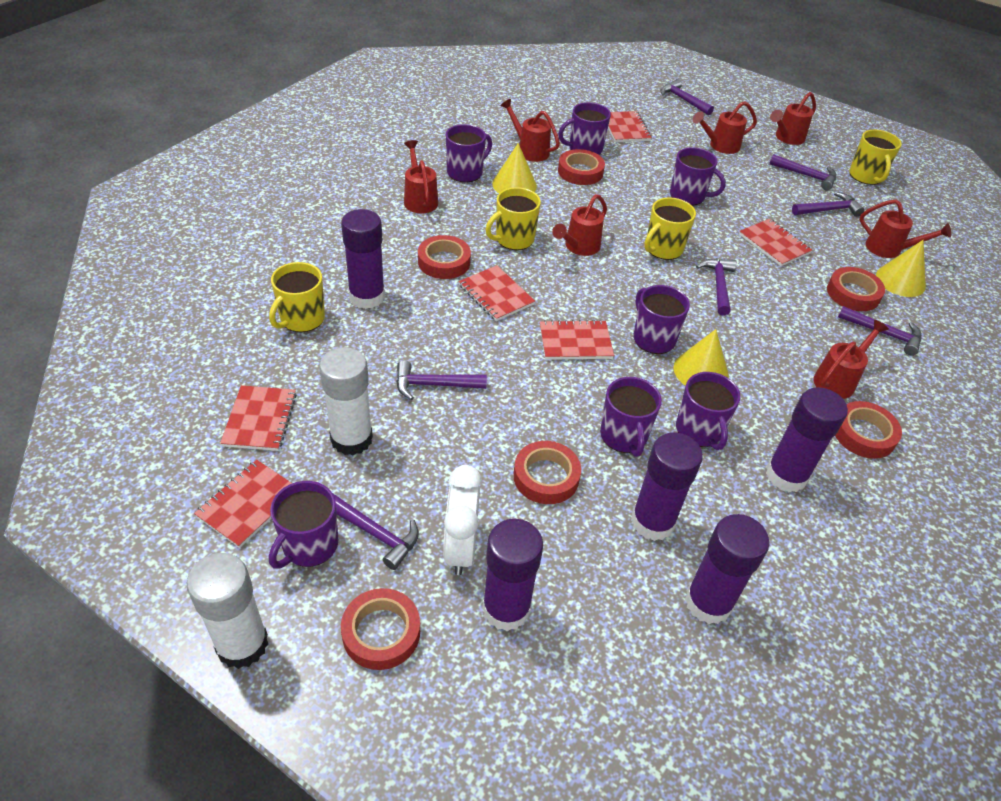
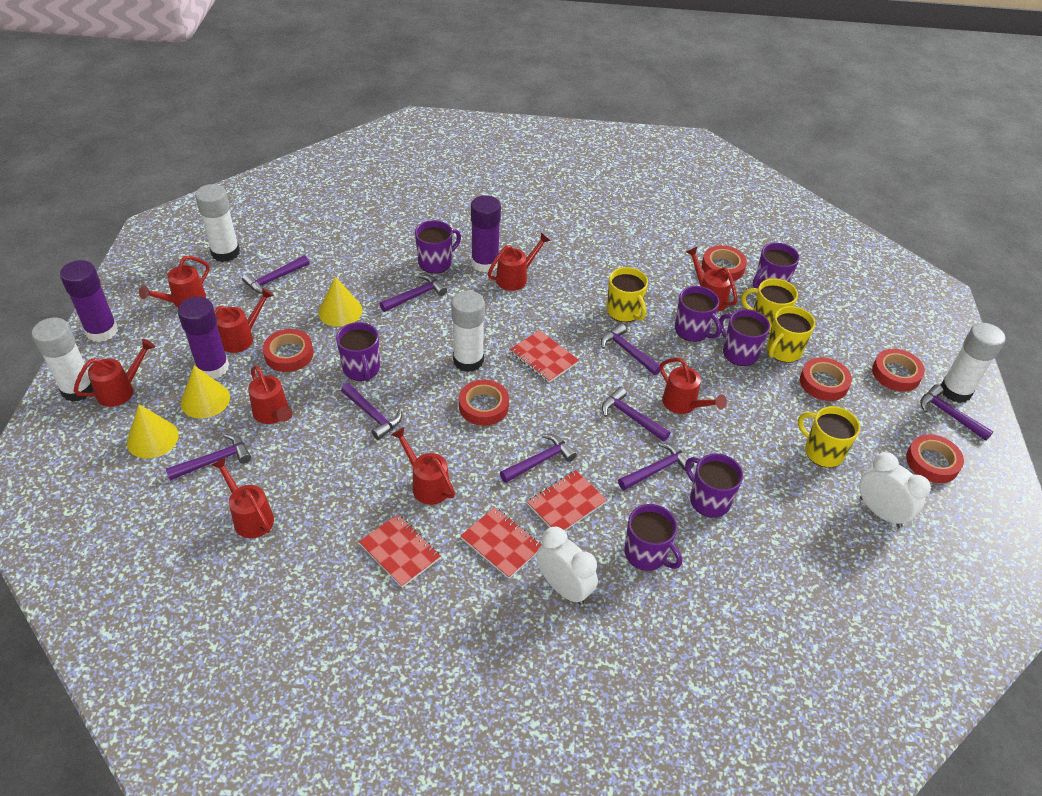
purple glue stick: [341,209,385,309] [482,519,543,631] [631,432,703,541] [685,514,769,624] [766,387,848,492] = 5 -> [60,260,118,342] [178,297,229,379] [471,195,501,273] = 3
purple hammer: [333,494,419,570] [396,360,487,400] [660,79,714,115] [696,258,737,316] [769,154,836,190] [792,192,864,217] [838,306,921,356] = 7 -> [166,434,251,481] [242,255,310,294] [341,383,402,440] [380,275,447,312] [500,434,577,483] [601,323,660,375] [602,387,670,442] [618,443,694,490] [920,385,993,441] = 9
red notebook: [194,460,292,548] [220,385,297,451] [459,265,535,321] [540,320,614,360] [608,111,652,142] [739,219,812,266] = 6 -> [359,514,441,588] [461,507,541,579] [510,330,579,383] [527,470,607,531] = 4
red watering can: [404,140,438,214] [500,99,560,162] [552,194,607,256] [693,101,757,154] [770,92,816,145] [813,320,889,399] [859,199,951,258] = 7 -> [74,339,155,407] [139,256,210,307] [212,457,274,538] [214,288,274,353] [248,366,292,424] [391,427,455,505] [488,233,551,291] [660,358,727,414] [686,247,738,312] = 9
white clock: [443,465,482,575] = 1 -> [536,527,598,605] [859,452,931,528] = 2
white glue stick: [187,553,268,669] [319,347,373,455] = 2 -> [32,318,94,402] [195,184,240,262] [451,291,485,372] [940,323,1006,403] = 4

